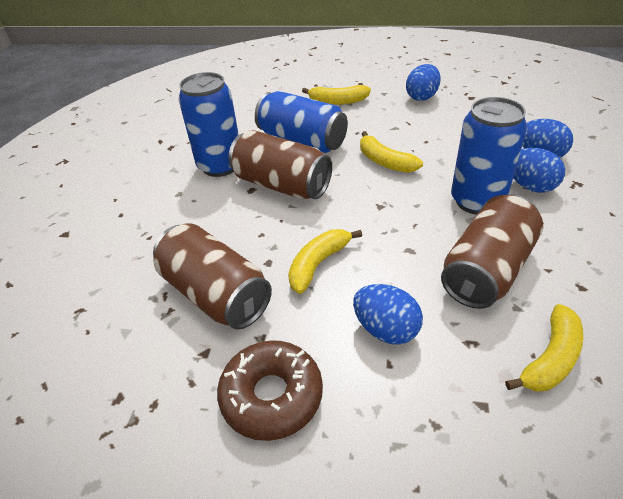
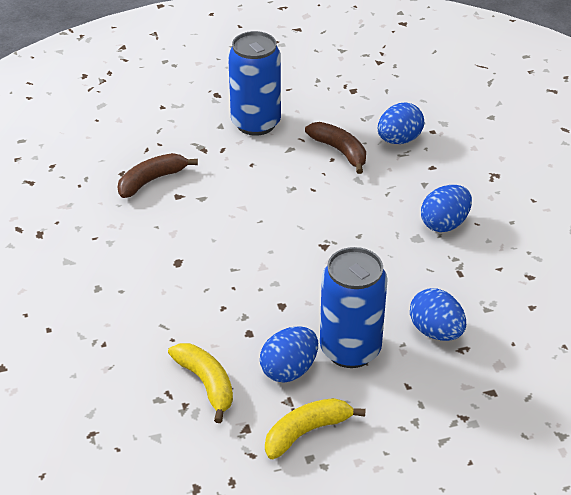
blue can: [179,72,239,177] [255,91,348,153] [451,97,527,215] = 3 -> [228,31,281,136] [320,247,388,368] = 2
brown banana: none = 0 -> [118,153,198,198] [305,122,366,174] = 2
brown can: [153,223,272,330] [228,130,332,199] [441,194,543,309] = 3 -> none = 0
brown donut: [217,340,323,441] = 1 -> none = 0
yellow banana: [288,229,362,294] [302,85,371,105] [360,131,423,173] [505,304,584,392] = 4 -> [168,343,233,423] [265,398,366,459] = 2

